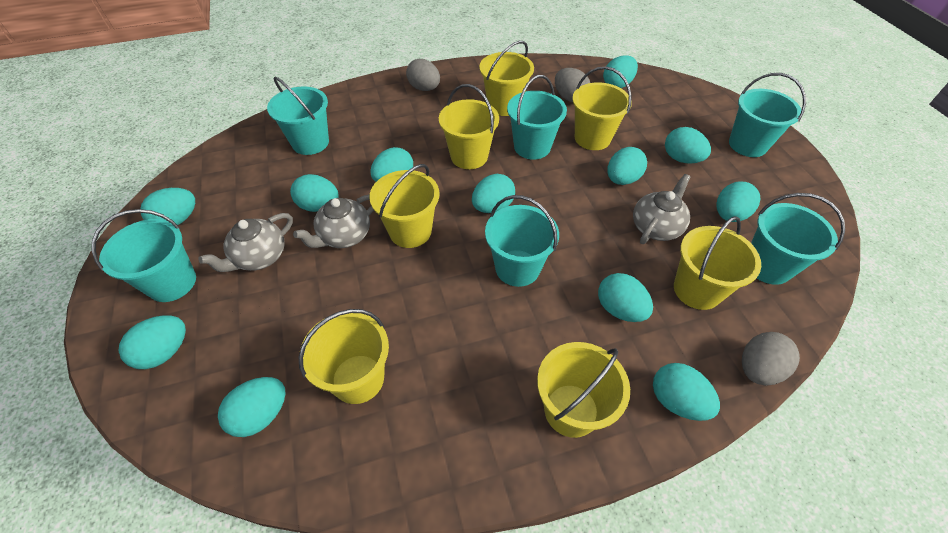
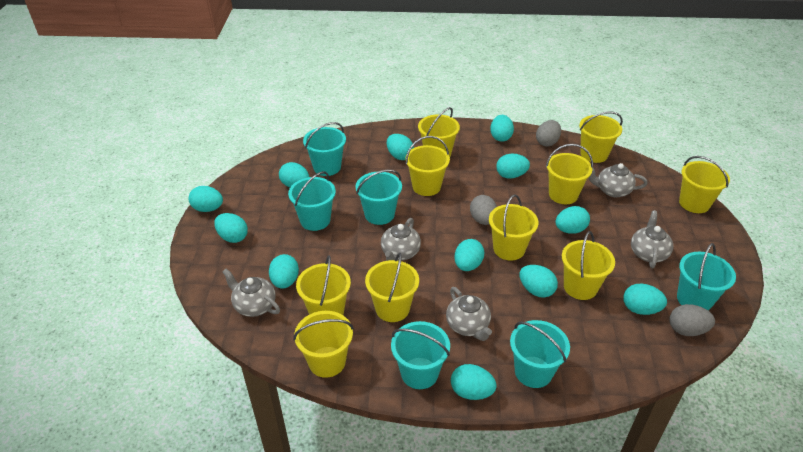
grey teapot: [199,213,293,272] [293,194,374,248] [633,174,690,244] = 3 -> [222,269,280,317] [381,218,421,261] [446,287,492,341] [588,163,648,197] [631,210,673,268] = 5
yellow bucket: [299,309,389,404] [369,164,439,248] [439,84,499,169] [479,41,534,116] [537,342,630,438] [572,66,632,150] [674,216,761,310] = 7 -> [293,311,354,378] [296,255,351,315] [365,253,419,322] [405,136,450,196] [418,107,460,157] [489,195,538,261] [546,144,593,204] [562,231,615,300] [579,112,623,163] [679,156,730,213] = 10

